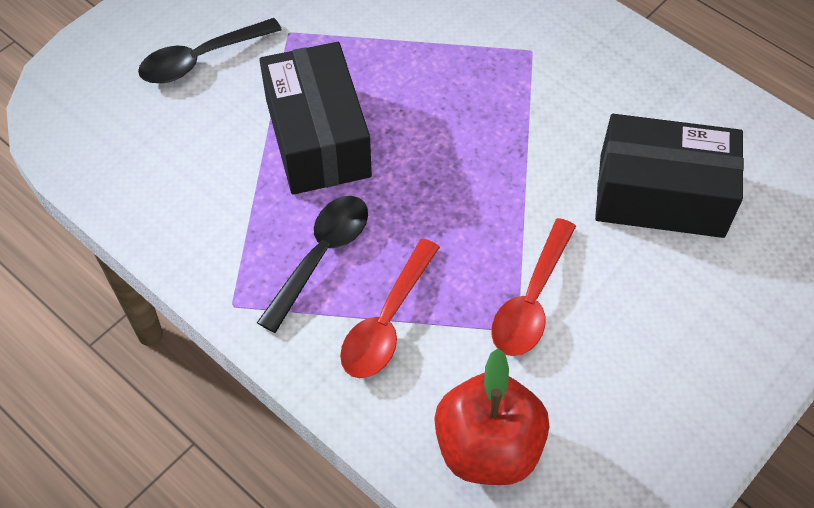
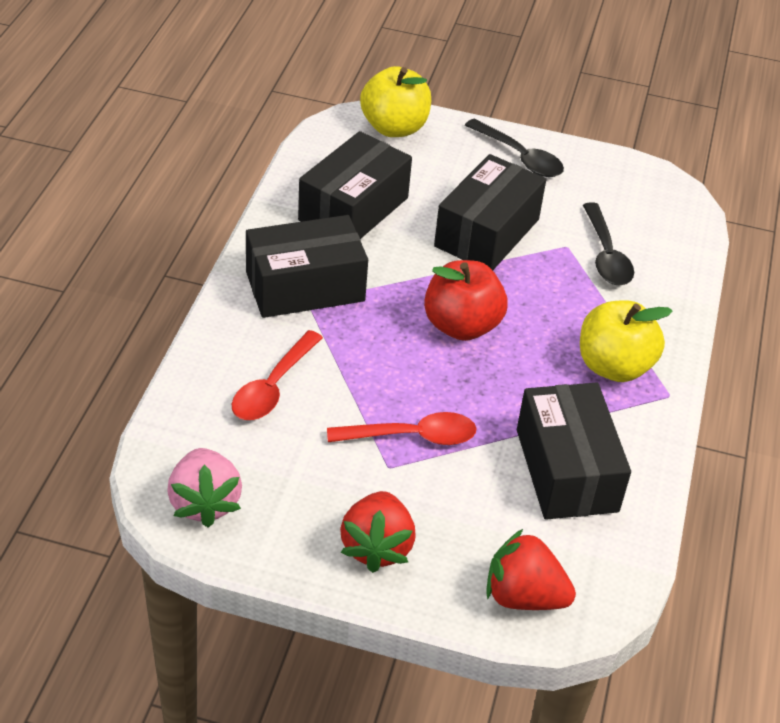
black box: [259,42,372,195] [595,114,744,238] = 2 -> [246,215,368,318] [298,131,412,239] [434,154,546,270] [517,382,631,520] = 4
pink strawberry: none = 0 -> [167,448,242,528] = 1
red strawberry: none = 0 -> [340,491,416,573] [486,529,576,610] = 2
yellow apple: none = 0 -> [360,66,431,137] [580,300,673,382] = 2

